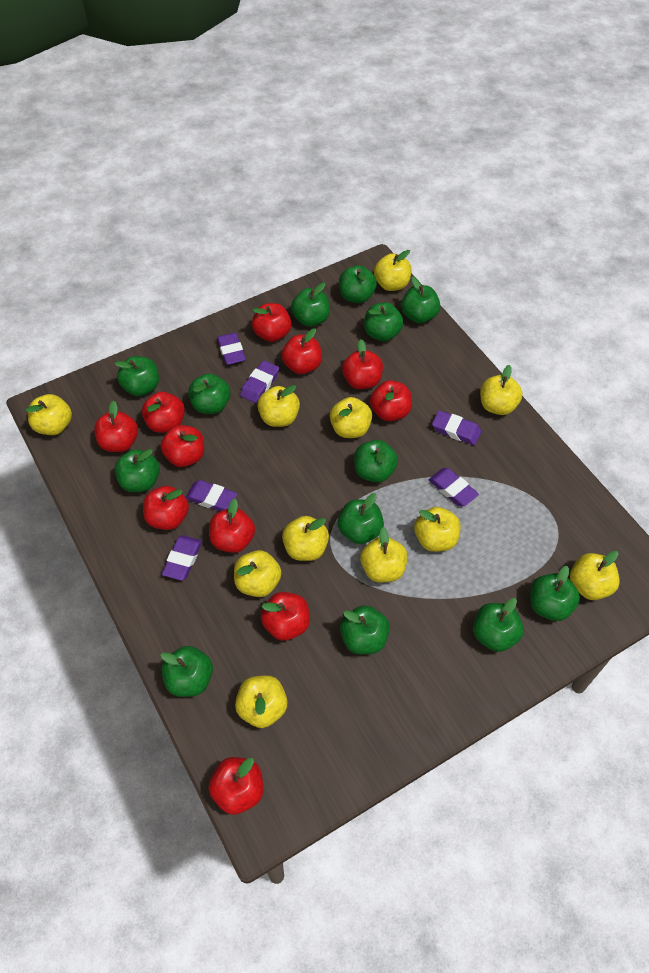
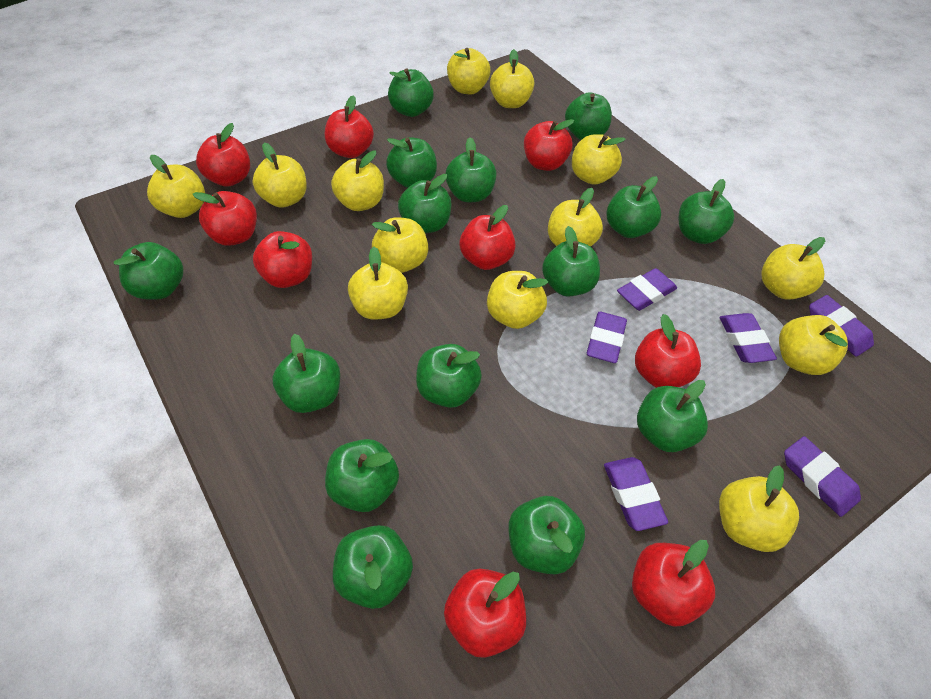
green apple: [115,356,159,396] [115,449,160,492] [160,646,213,697] [188,373,231,414] [291,282,330,327] [338,493,384,544] [339,265,377,303] [340,605,390,654] [354,440,398,482] [364,302,403,341] [401,277,440,324] [473,598,524,652] [530,566,580,621] = 13 -> [114,242,184,300] [272,334,340,413] [325,439,399,512] [333,525,413,609] [386,137,437,188] [388,68,434,117] [398,174,451,233] [416,344,482,408] [446,137,497,202] [509,496,585,574] [542,226,600,297] [565,93,612,140] [606,176,661,238] [637,380,708,452] [679,179,734,244] = 15
red apple: [94,401,138,452] [142,392,185,433] [143,486,189,530] [160,425,204,467] [208,757,263,815] [209,499,255,553] [252,303,291,342] [261,592,310,641] [282,328,322,374] [342,340,383,389] [370,380,412,421] = 11 -> [193,191,257,246] [196,123,250,187] [253,231,312,288] [325,95,374,158] [444,568,526,658] [460,205,516,270] [524,119,574,171] [632,540,715,627] [635,314,701,388] = 9
yellow apple: [26,394,72,435] [234,550,281,597] [235,675,288,728] [257,385,300,427] [282,516,329,561] [330,397,372,438] [360,527,408,582] [374,250,411,291] [414,507,461,552] [480,365,523,415] [570,551,620,600] = 11 -> [147,155,205,218] [252,143,307,208] [331,151,384,211] [348,247,408,320] [372,218,428,273] [447,48,490,94] [487,271,548,329] [490,49,534,108] [548,188,603,247] [572,134,626,185] [719,465,799,552] [761,237,825,300] [779,315,848,375] = 13

